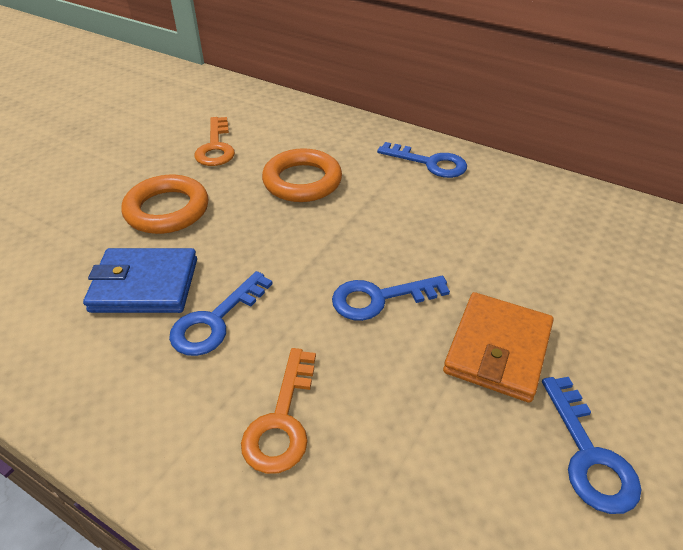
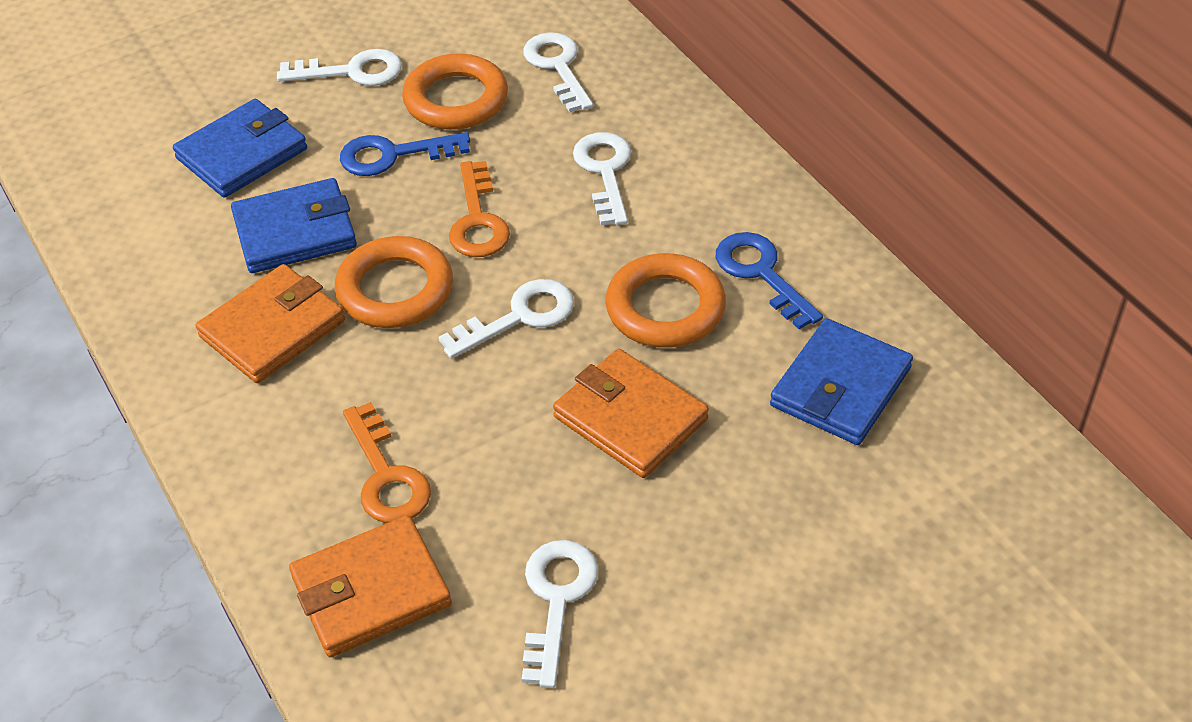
blue key: [169,271,273,356] [332,276,450,321] [377,142,467,178] [542,377,641,514] = 4 -> [340,132,470,176] [716,232,823,329] = 2
blue wallet: [83,248,197,313] = 1 -> [173,99,307,198] [231,178,357,273] [770,318,913,445] = 3
orange ring: [121,175,208,234] [262,148,342,202] = 2 -> [334,236,453,328] [402,53,508,130] [605,253,726,348] = 3
orange wallet: [443,292,553,403] = 1 -> [196,264,345,383] [289,515,452,657] [553,349,709,478] = 3
white key: none = 0 -> [277,49,402,86] [438,279,574,359] [522,540,599,688] [523,32,593,113] [573,132,631,225] = 5

